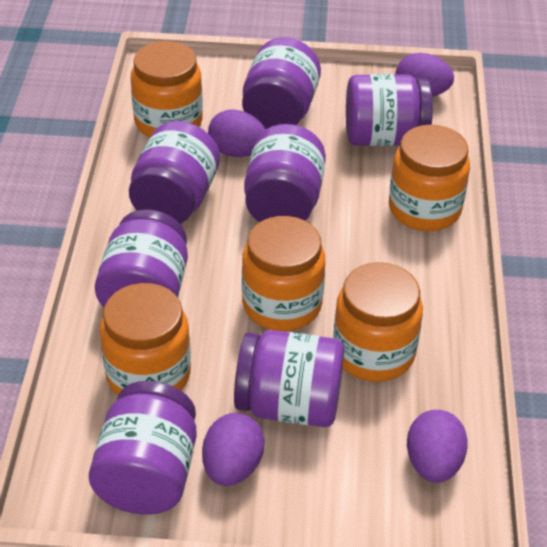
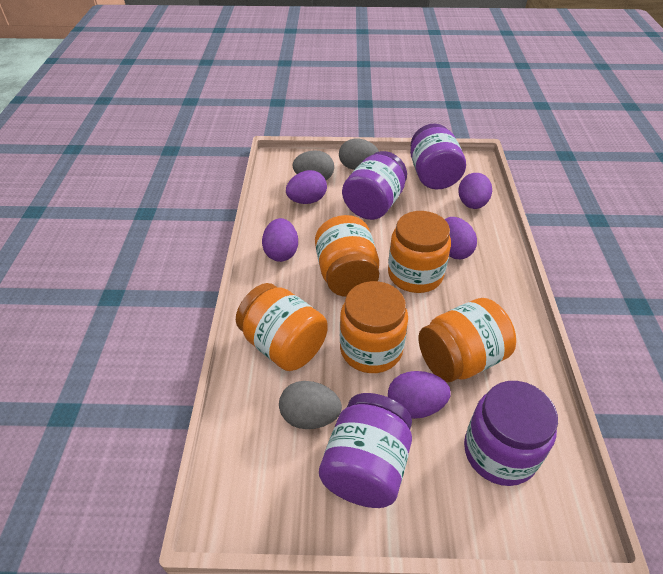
grey egg: none = 0 -> [279,381,342,429] [293,150,334,180] [339,139,379,170] = 3
purple egg: [202,413,265,486] [208,109,266,157] [396,53,454,97] [407,410,468,483] = 4 -> [262,218,298,262] [286,170,327,204] [388,371,451,419] [445,217,477,259] [458,173,492,209] = 5
purple jar: [89,381,197,515] [95,209,188,307] [129,121,220,224] [234,330,344,427] [242,37,321,129] [244,124,326,222] [346,74,433,146] = 7 -> [319,393,412,508] [342,151,407,220] [410,124,466,189] [464,381,558,486] = 4

